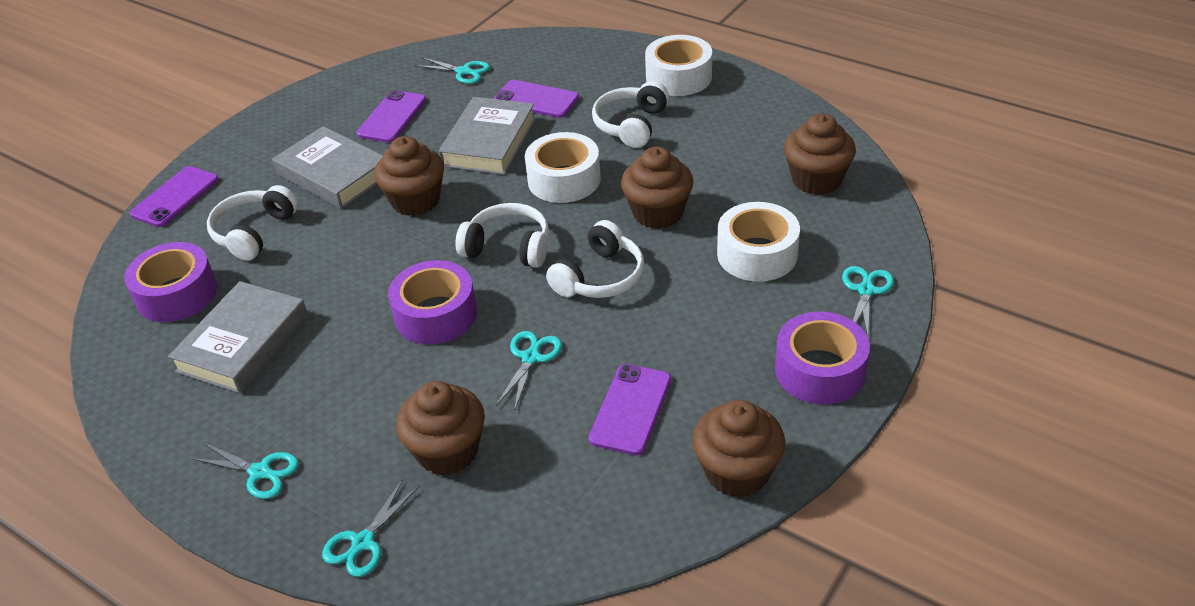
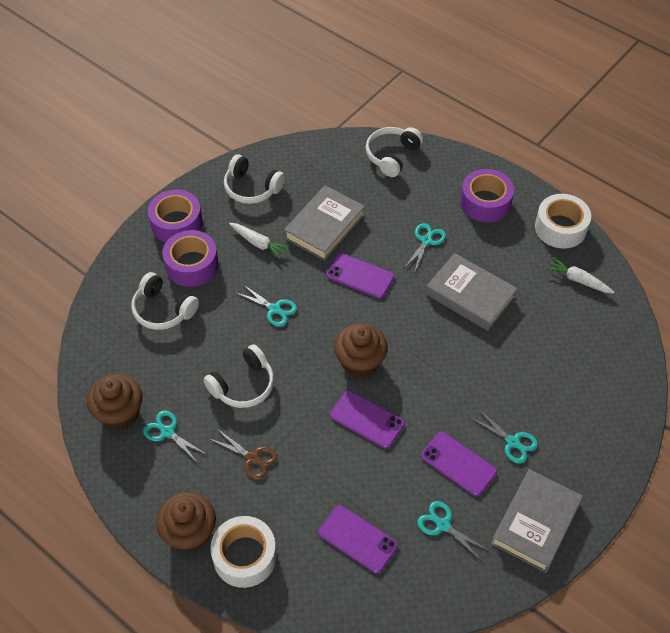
brown cupcake: [374,136,444,216] [396,381,485,475] [621,146,693,229] [692,400,785,497] [784,114,856,195] = 5 -> [87,374,143,430] [156,492,216,552] [334,324,388,378] = 3
brown scissors: none = 0 -> [210,430,277,479] = 1
white carrot: none = 0 -> [229,223,290,259] [545,257,615,294] = 2
white tape: [525,132,601,203] [645,35,712,96] [717,202,800,282] = 3 -> [210,516,277,588] [535,194,591,249] = 2

